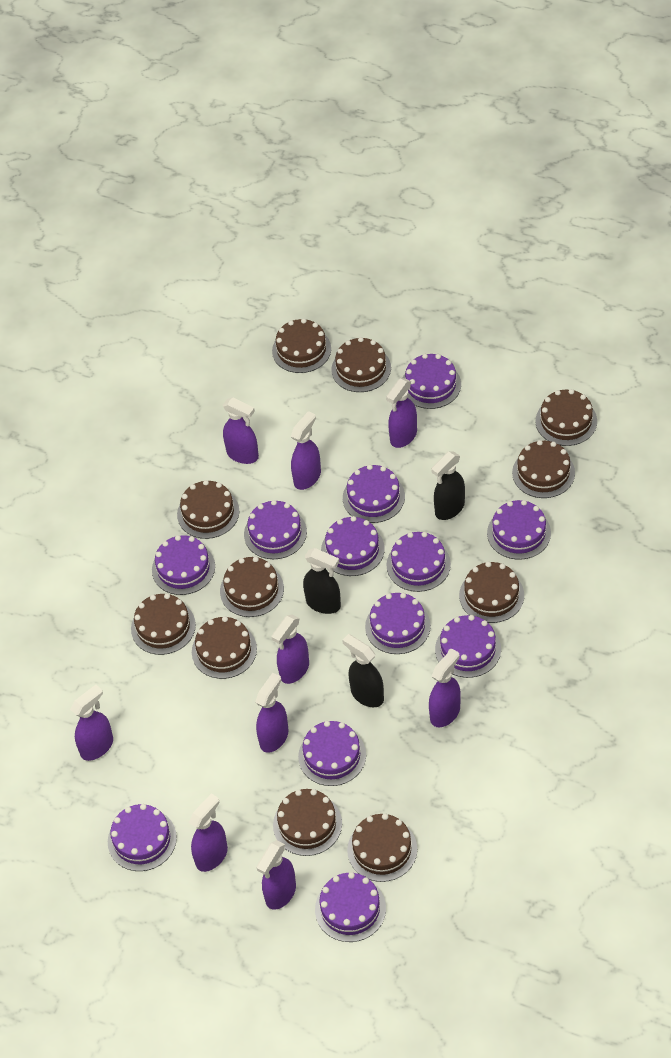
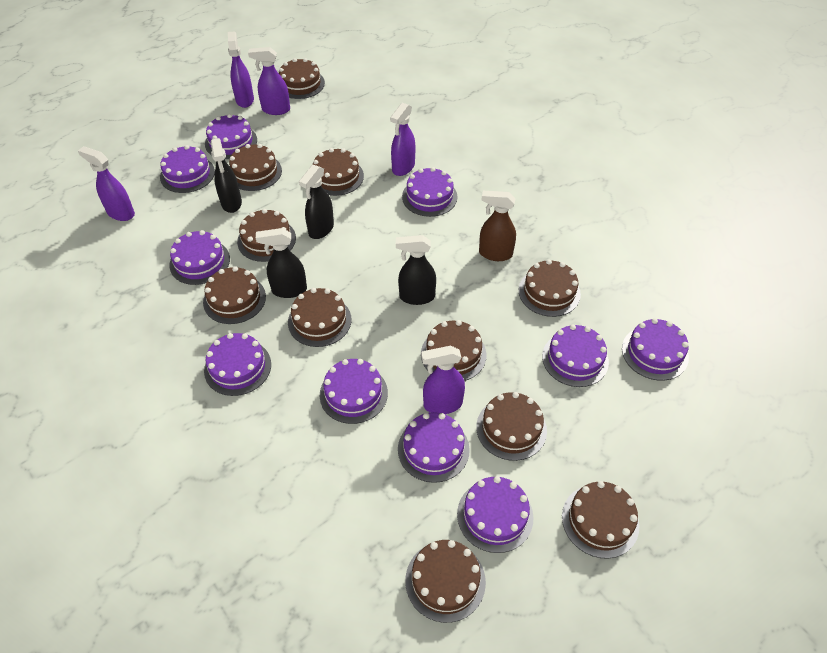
black spray bottle: [303,548,341,614] [342,634,384,707] [431,451,465,520] = 3 -> [211,138,242,213] [256,228,307,298] [299,165,334,239] [396,235,436,305] = 4
brown spray bottle: none = 0 -> [479,191,516,261] = 1
purple cake: [108,804,177,871] [152,535,215,595] [244,500,307,559] [298,721,366,786] [315,872,386,942] [321,516,385,576] [343,465,405,523] [365,593,431,654] [386,532,451,592] [403,354,461,409] [435,615,501,678] [487,500,551,560] = 12 -> [160,145,215,193] [169,230,230,285] [204,333,271,396] [205,114,257,159] [320,359,388,424] [398,412,470,483] [402,167,458,217] [457,476,534,553] [542,324,609,387] [622,318,689,381] = 10
purple spray bottle: [70,685,113,761] [189,793,228,872] [223,397,259,464] [255,673,288,753] [256,840,296,910] [271,614,309,684] [291,411,321,490] [386,378,417,448] [429,649,461,728] = 9 -> [78,146,135,221] [228,31,254,108] [248,47,290,115] [390,103,415,176] [421,346,465,414] = 5

